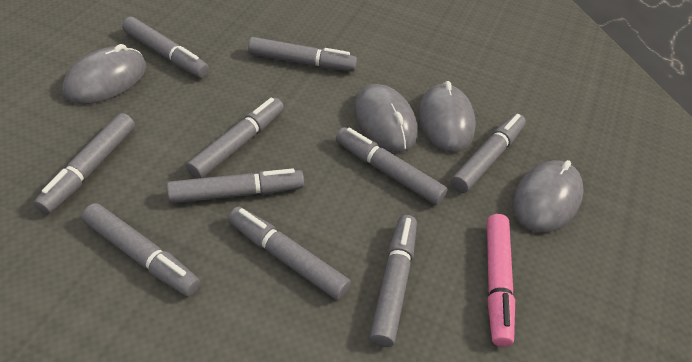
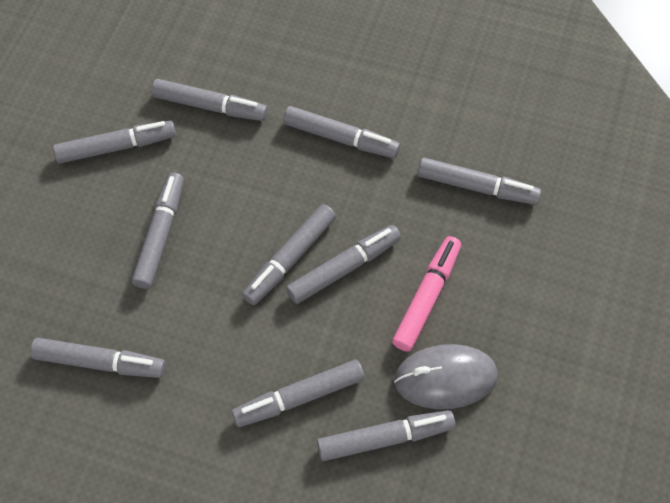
grey mouse: [62,44,146,104] [354,84,418,152] [418,81,476,153] [513,160,584,233] = 4 -> [394,344,498,409] = 1

